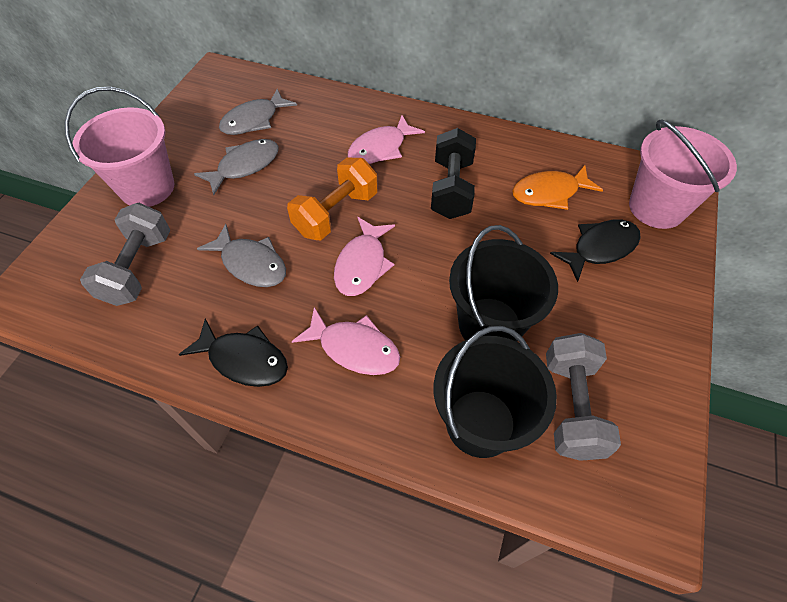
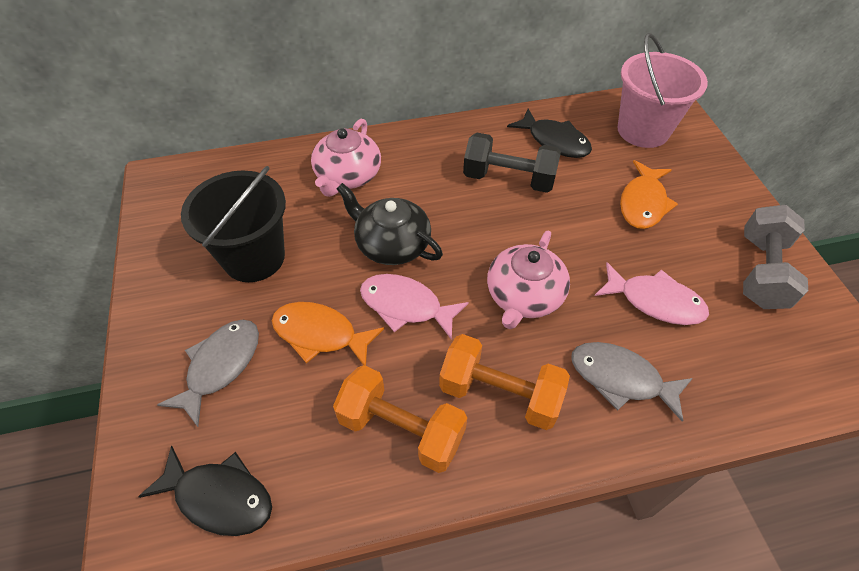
black bucket: [433,326,557,458] [449,225,558,342] = 2 -> [181,166,286,282] = 1
black teapot: none = 0 -> [337,183,443,265] = 1
grey dumbbell: [80,203,170,306] [546,333,621,461] = 2 -> [743,205,808,309] = 1
grey fish: [194,139,279,195] [197,224,286,287] [219,89,297,135] = 3 -> [157,320,259,427] [571,342,693,422] = 2
orange dumbbell: [287,158,378,240] = 1 -> [333,365,467,473] [439,334,570,430] = 2
orange fish: [512,165,603,210] = 1 -> [272,302,384,366] [620,160,678,229] = 2
pink bucket: [64,87,175,207] [629,119,737,229] = 2 -> [618,33,708,148] = 1
pink fish: [291,307,400,375] [334,217,395,296] [348,115,425,164] = 3 -> [360,274,469,340] [595,262,709,325] = 2
pink teapot: none = 0 -> [311,119,381,197] [487,231,570,329] = 2

